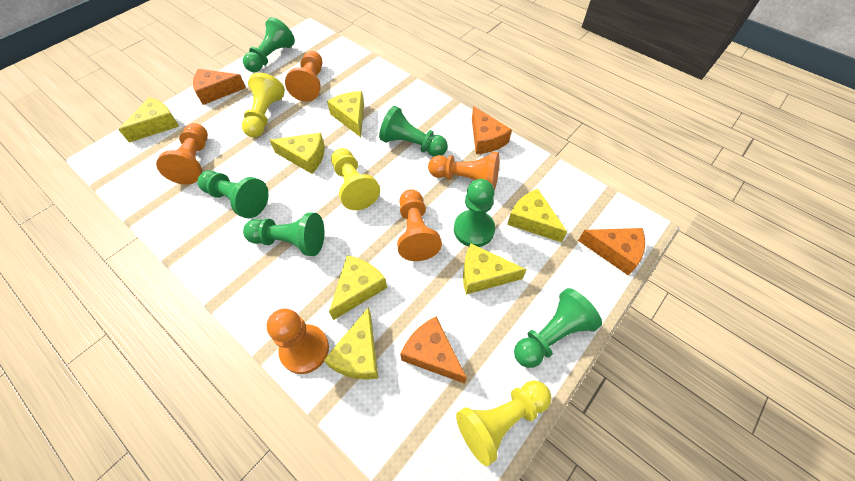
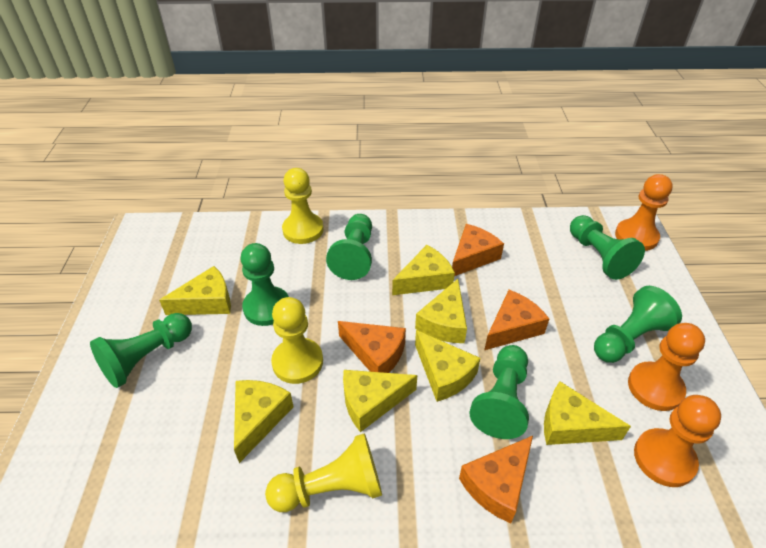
orange pawn: [156,123,208,185] [267,308,329,374] [285,51,322,102] [397,189,442,261] [428,152,500,191] = 5 -> [615,174,673,251] [628,323,705,411] [634,395,721,487] = 3

